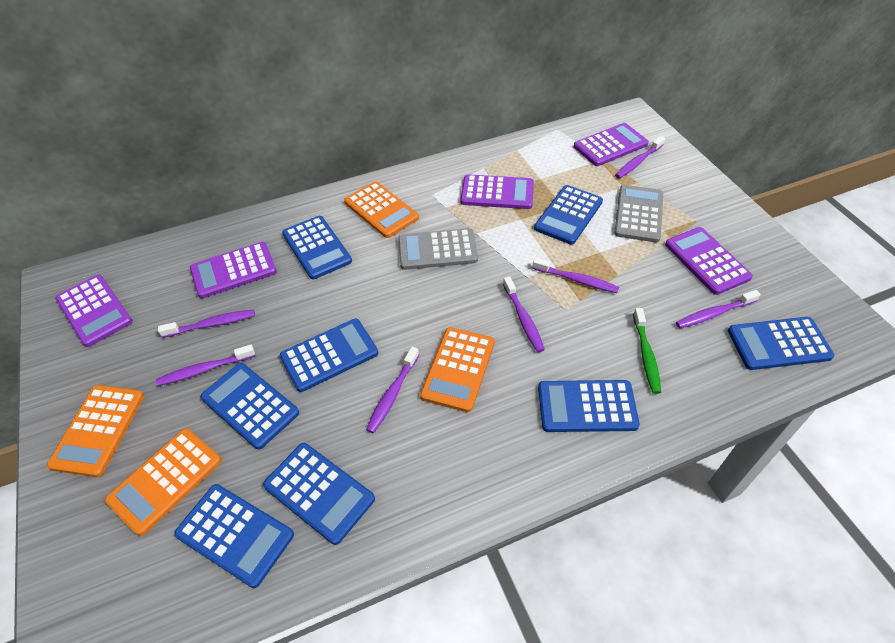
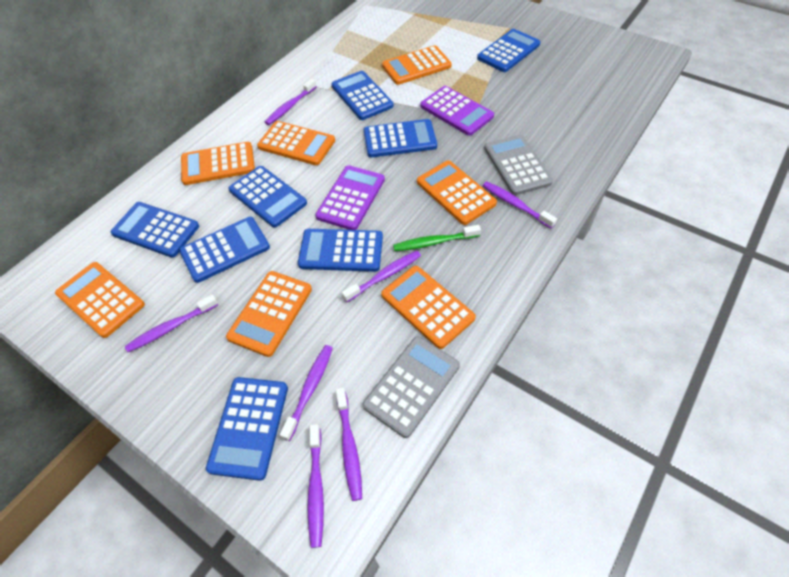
orange calculator: [47,385,144,477] [105,429,222,536] [344,182,419,238] [420,327,495,412] = 4 -> [55,262,145,338] [181,142,255,185] [226,271,312,357] [257,121,335,165] [381,266,476,349] [382,45,452,85] [417,160,497,225] = 7
purple calculator: [55,275,133,347] [190,242,277,298] [460,174,534,209] [574,123,649,166] [665,227,753,295] = 5 -> [315,165,385,230] [420,86,494,136] = 2

